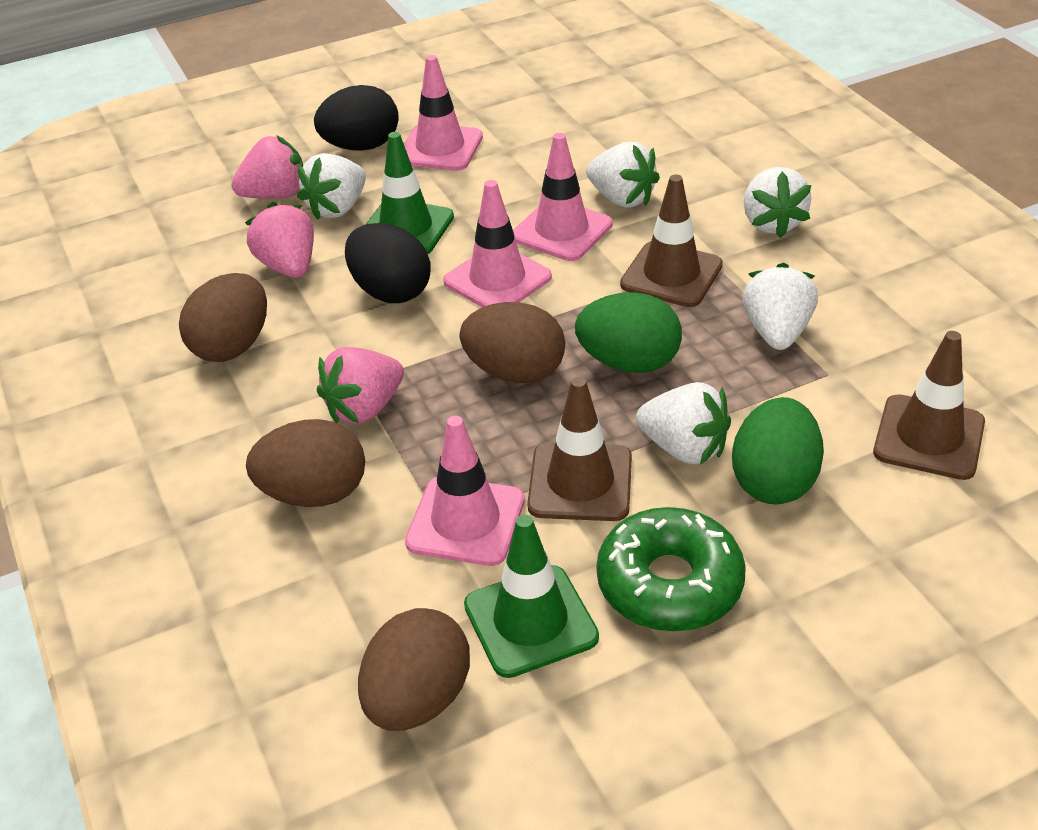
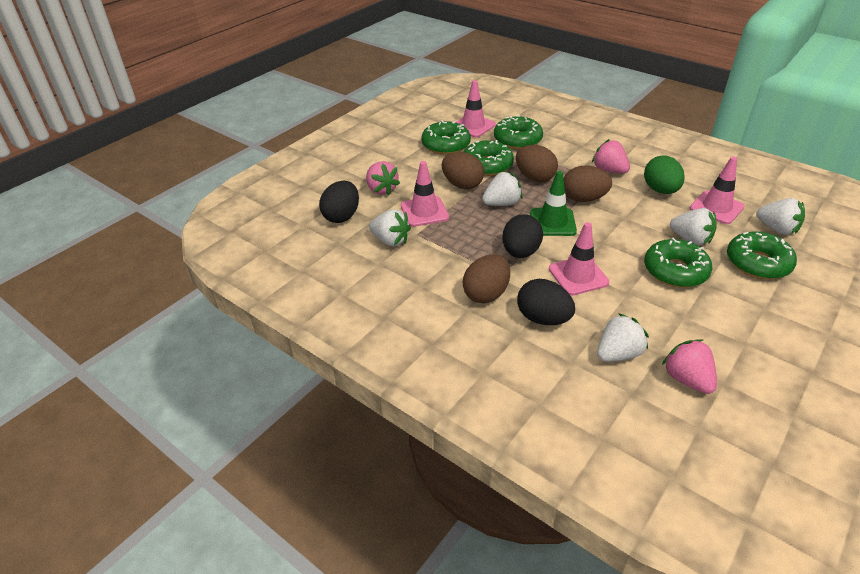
black egg: [314,85,399,151] [345,223,431,303] = 2 -> [319,181,359,223] [502,214,543,258] [517,279,575,325] = 3
brown traffic cone: [527,377,632,521] [620,175,723,307] [873,331,985,480] = 3 -> none = 0
green donut: [597,507,746,632] = 1 -> [421,120,471,155] [464,140,514,176] [494,115,543,149] [644,238,712,288] [727,232,797,279] = 5
green egg: [575,292,682,373] [732,397,824,504] = 2 -> [644,155,685,194] = 1
green traffic cone: [365,132,454,254] [464,515,599,678] = 2 -> [530,171,577,236] = 1

